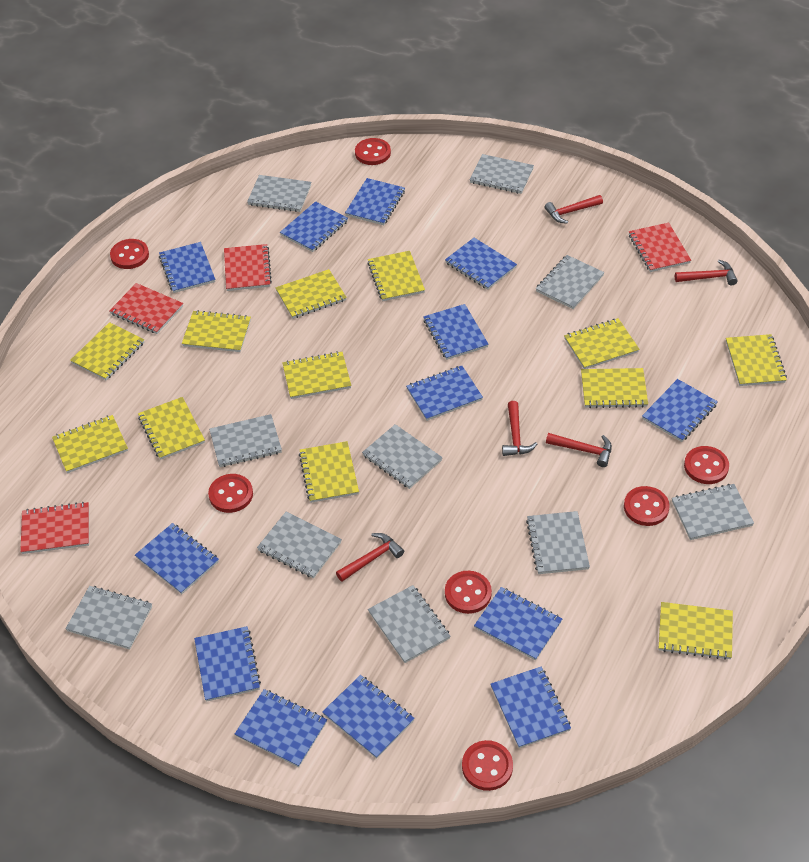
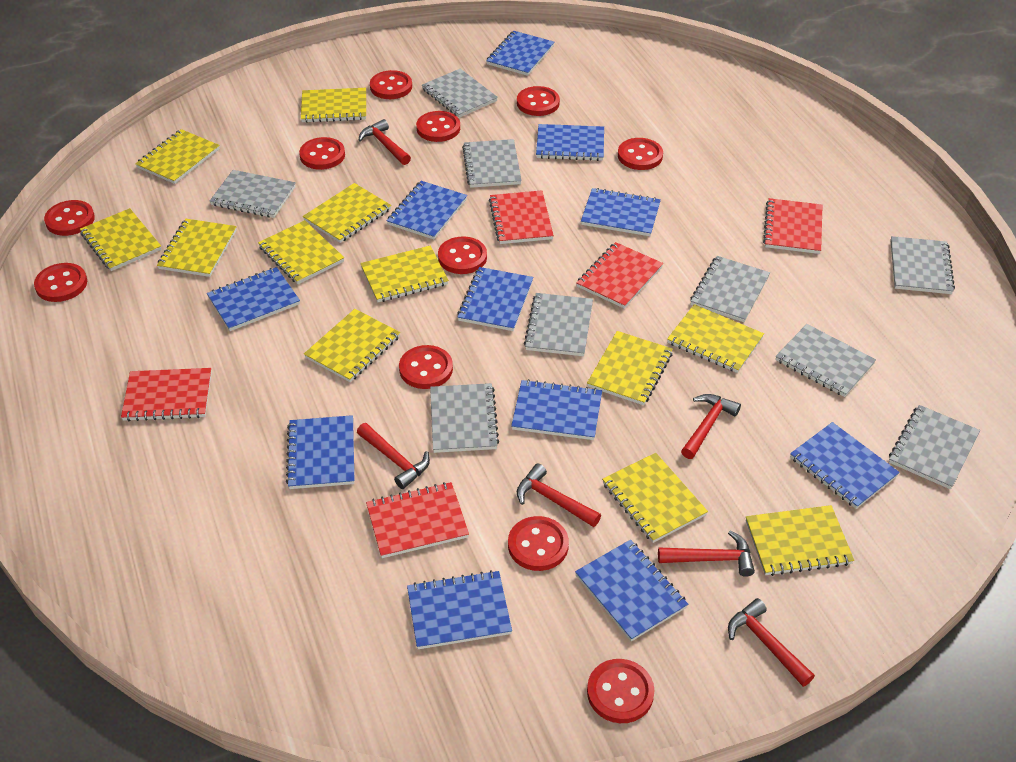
blue notebook: [135,523,219,594] [159,242,215,293] [194,626,261,702] [235,689,327,767] [280,201,348,252] [322,675,415,759] [345,178,405,225] [406,366,483,421] [423,304,489,360] [445,238,517,290] [474,587,562,661] [490,667,571,748] [642,379,718,442] = 13 -> [207,267,300,331] [286,415,355,489] [387,181,467,240] [407,570,512,649] [457,267,533,331] [486,31,555,76] [511,379,602,440] [536,124,604,161] [575,540,688,641] [581,188,661,236] [790,422,900,509] = 11
grey notebook: [65,586,152,649] [209,414,282,467] [247,175,311,212] [257,512,342,578] [362,424,443,489] [368,585,450,663] [470,154,534,194] [526,511,590,574] [536,255,605,309] [672,484,754,540] = 10 -> [210,170,296,218] [422,69,498,118] [430,383,499,453] [462,139,522,188] [524,293,593,356] [691,256,770,322] [776,324,876,397] [889,405,980,489] [890,236,955,294] = 9
red button: [110,239,149,269] [208,474,253,513] [355,138,391,165] [445,571,492,614] [462,740,513,791] [624,486,670,526] [684,446,729,484] = 7 -> [34,263,87,302] [44,200,95,236] [299,137,345,170] [370,70,412,99] [399,345,453,389] [416,111,460,142] [438,236,487,274] [508,516,569,571] [517,86,560,116] [587,659,655,723] [618,138,663,170] = 11
red hammer: [336,533,404,582] [502,401,537,456] [544,195,603,224] [546,433,612,467] [675,260,738,285] = 5 -> [357,423,430,489] [359,119,411,165] [517,463,601,527] [658,531,755,577] [681,394,741,459] [728,598,815,687] = 6
red notebook: [20,502,89,554] [109,283,183,334] [224,244,272,291] [629,222,691,272] = 4 -> [121,368,212,421] [366,482,469,558] [489,190,554,244] [576,242,663,308] [763,198,823,254] = 5

